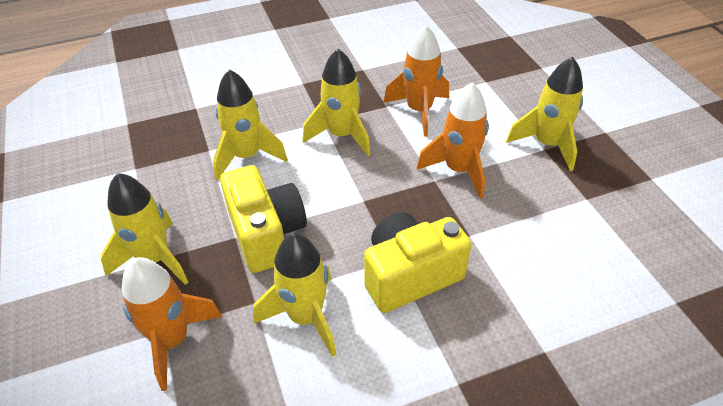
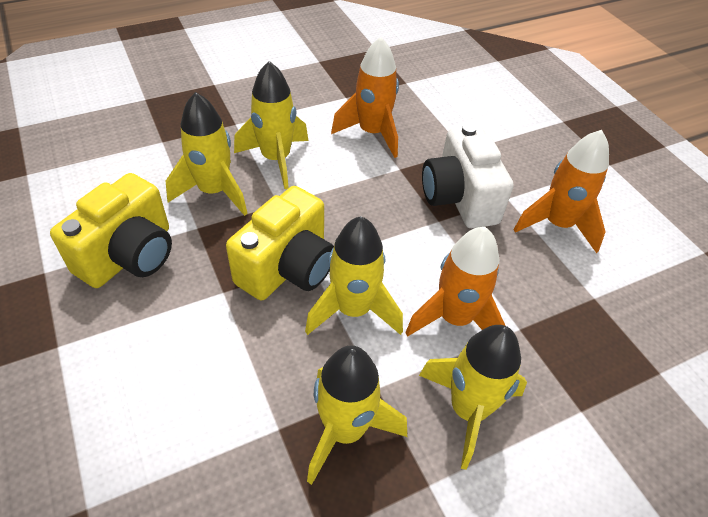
white camera: none = 0 -> [422,123,514,228] = 1

